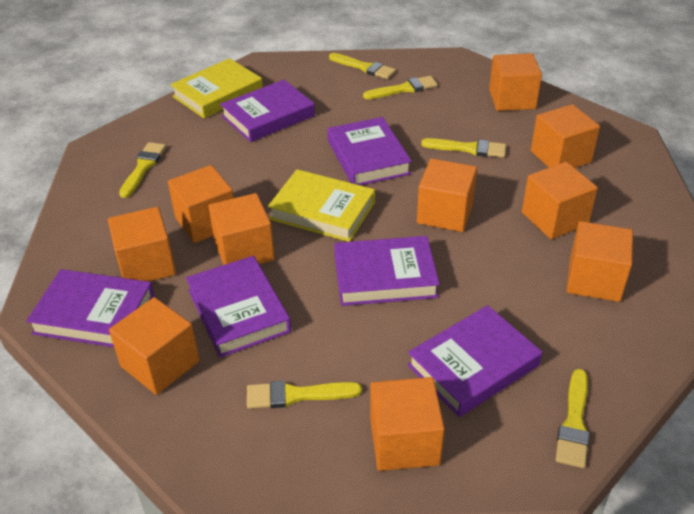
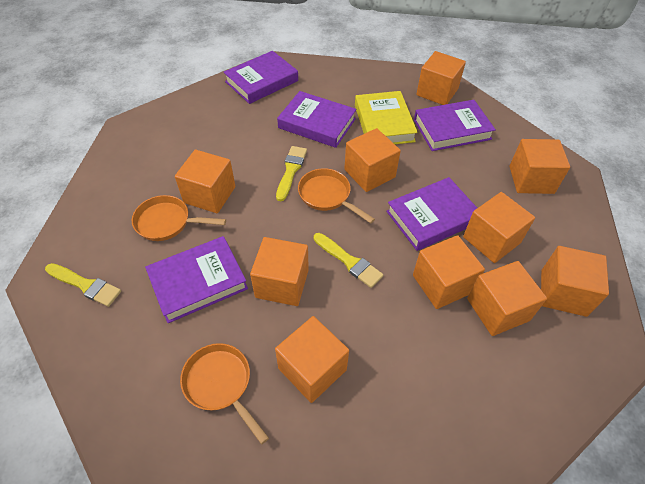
orange pan: none = 0 -> [132,195,226,241] [180,343,269,444] [298,168,375,223] = 3
purple book: [26,269,154,347] [186,256,291,358] [220,80,315,142] [327,117,412,185] [334,236,440,306] [407,305,542,417] = 6 -> [145,236,248,323] [224,51,298,104] [277,91,356,148] [386,177,477,251] [414,100,496,151] = 5
yellow book: [170,58,263,118] [268,169,375,242] = 2 -> [355,91,418,144] = 1
yellow brush: [119,142,166,198] [247,381,362,409] [329,53,396,79] [363,76,438,99] [421,138,506,158] [556,369,590,468] = 6 -> [45,263,121,307] [276,146,307,201] [314,233,383,288] = 3

